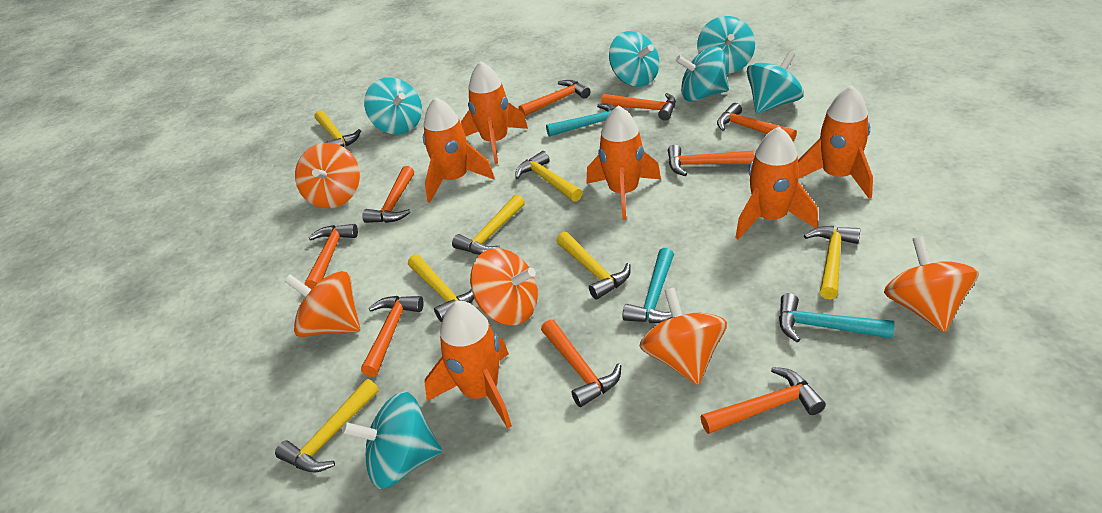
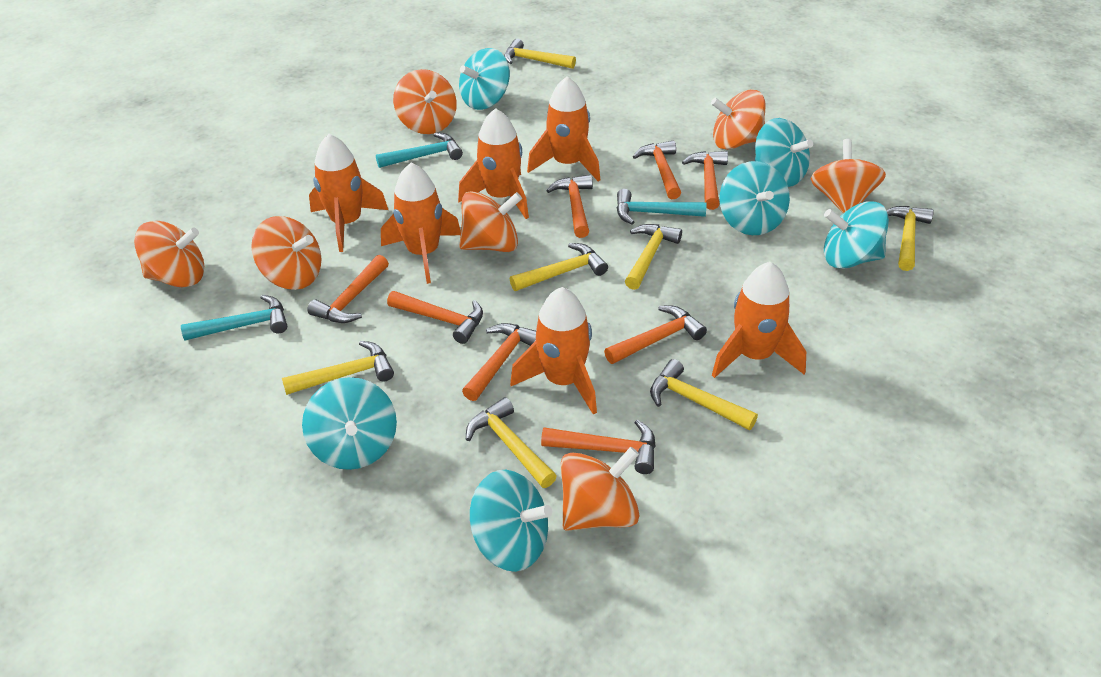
orange hammer: [305,224,358,290] [361,296,424,377] [362,166,414,223] [519,80,591,116] [541,320,621,407] [601,93,676,121] [668,145,754,176] [700,367,826,434] [717,103,797,141] = 9 -> [307,255,389,323] [387,291,483,344] [462,323,536,401] [541,419,656,474] [546,175,593,238] [604,305,707,364] [633,140,681,199] [682,151,728,210] = 8
orange spinning top: [284,271,360,337] [295,143,360,208] [470,248,538,325] [639,288,727,385] [884,236,979,332] = 5 -> [134,221,204,287] [251,216,321,290] [393,69,457,134] [459,191,522,252] [561,447,640,531] [711,90,765,150] [811,139,886,213] = 7

